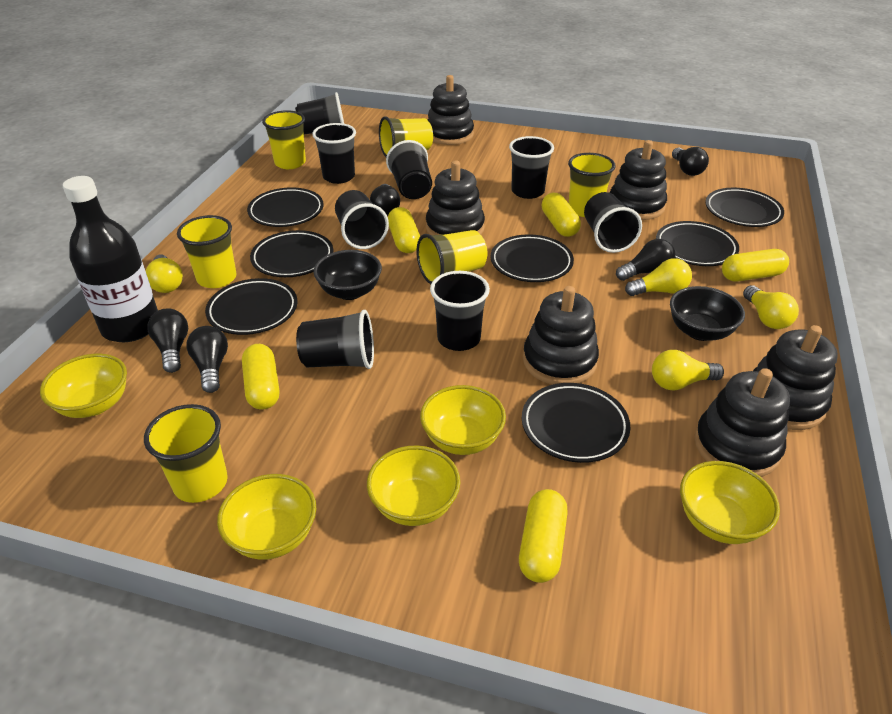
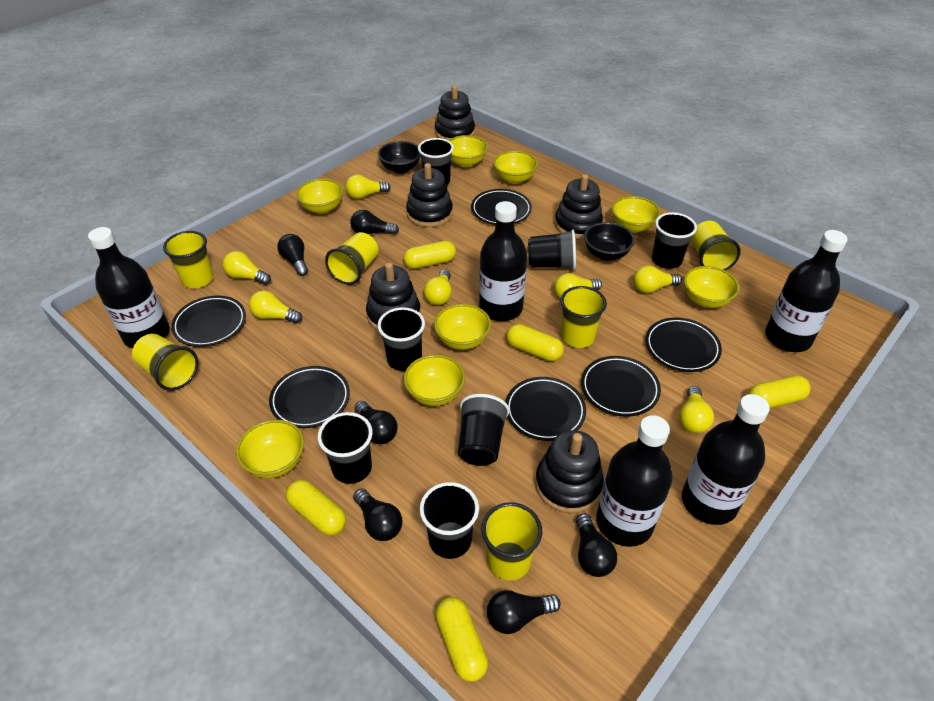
black bottle: [63,176,158,342] = 1 -> [88,227,170,348] [479,201,527,321] [596,415,673,547] [682,394,770,525] [765,230,848,352] = 5
black cup: [295,92,344,134] [296,310,374,369] [312,123,356,184] [335,190,389,249] [386,140,432,199] [430,271,490,351] [509,136,554,199] [584,192,642,253] = 8 -> [318,412,373,484] [377,307,425,371] [418,138,454,185] [419,482,479,559] [458,394,510,466] [528,230,576,270] [652,212,697,269] = 7
black light bulb: [147,308,188,373] [187,326,228,393] [370,184,400,216] [616,239,676,281] [672,147,709,176] = 5 -> [277,234,308,276] [350,210,399,235] [353,488,402,541] [354,401,398,444] [487,590,561,634] [576,513,617,577] = 6
black plate: [205,278,297,335] [247,187,324,227] [250,230,333,277] [491,234,574,282] [522,383,631,463] [656,221,739,266] [705,188,784,227] = 7 -> [171,296,246,347] [269,366,350,428] [471,189,532,225] [506,377,586,441] [581,356,661,417] [645,318,722,372] = 6
black stacking toy: [426,160,485,235] [428,75,474,145] [523,286,599,385] [610,140,667,220] [694,368,790,477] [753,325,838,430] = 6 -> [366,262,421,331] [406,163,453,227] [435,85,475,140] [535,430,604,513] [555,174,603,239] = 5
yellow bowl: [40,354,127,418] [217,474,316,560] [367,445,460,526] [420,385,506,455] [680,461,780,544] = 5 -> [236,420,304,478] [296,179,343,214] [404,355,465,406] [434,304,491,350] [448,135,488,167] [493,151,538,184] [612,196,661,233] [684,266,739,308] = 8
yellow light bulb: [146,254,183,293] [625,258,692,296] [652,350,724,390] [743,285,799,329] = 4 -> [223,251,271,285] [249,290,302,324] [345,175,391,199] [424,270,452,305] [554,273,602,299] [633,266,682,293] [679,386,714,433] = 7

